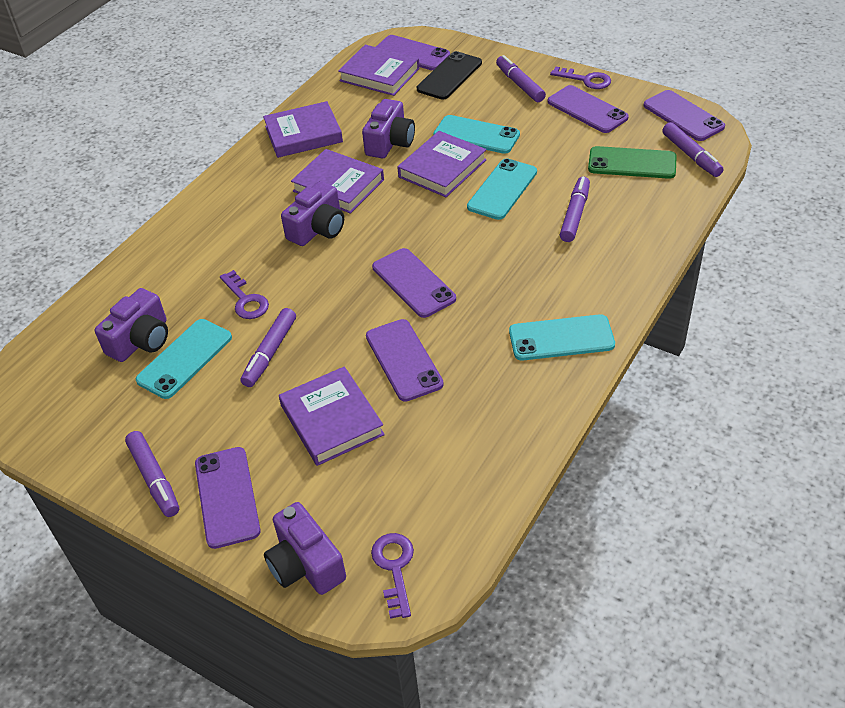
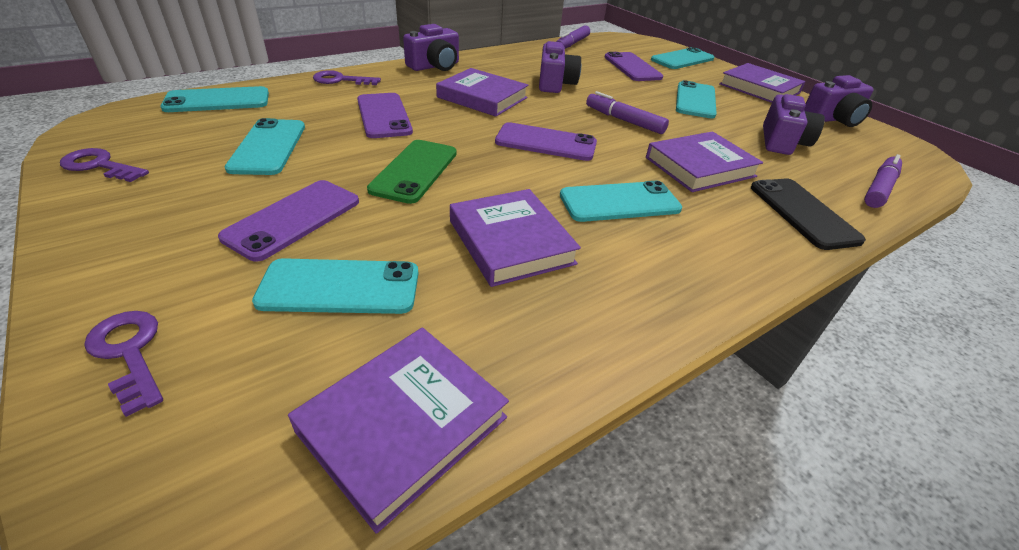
purple marker: [125,431,179,517] [240,308,296,387] [496,55,546,102] [560,177,590,242] [662,122,723,177] = 5 -> [556,25,590,49] [586,91,669,134] [864,154,902,208] = 3
purple phone: [195,447,260,549] [366,319,444,402] [372,248,456,318] [376,35,450,70] [548,85,629,133] [643,90,725,141] = 6 -> [218,180,359,262] [357,93,413,138] [495,122,597,161] [605,52,663,81] = 4
turquoise phone: [136,319,232,399] [433,115,520,154] [467,158,537,220] [509,314,615,360] = 4 -> [160,86,269,112] [225,118,305,175] [252,258,419,314] [560,181,682,222] [651,47,714,69] [676,80,717,119] = 6

